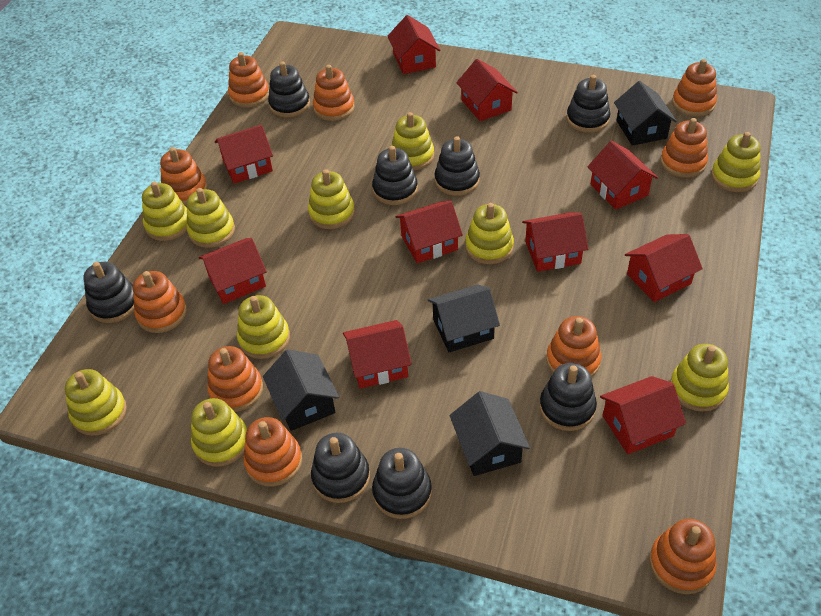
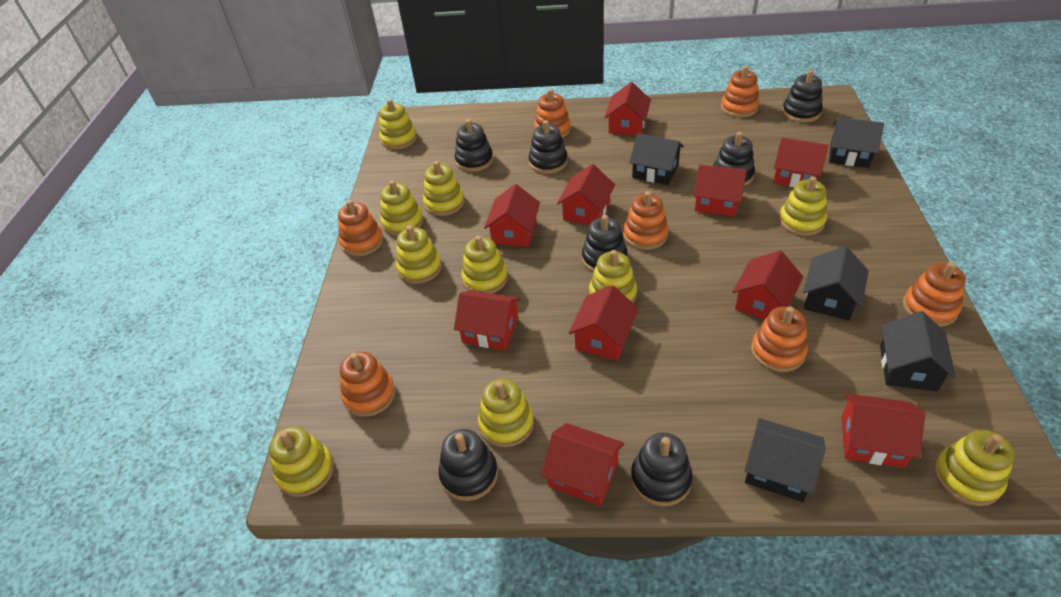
black house: [263,349,339,431] [428,284,500,352] [450,391,530,476] [614,81,677,146] = 4 -> [629,133,684,185] [744,418,826,502] [803,246,869,321] [829,117,884,168] [880,311,956,391] = 5
black stacking toy: [83,262,134,323] [268,62,310,117] [311,433,370,503] [372,146,418,205] [372,448,432,519] [435,136,480,196] [539,363,597,431] [567,75,610,133] = 8 -> [439,429,498,501] [455,119,493,172] [529,120,568,174] [582,215,628,272] [631,432,693,506] [713,132,755,186] [782,70,823,122] = 7
orange stacking toy: [133,271,187,333] [160,147,207,205] [207,346,263,412] [228,52,269,108] [243,417,302,487] [313,65,355,121] [546,316,601,377] [649,519,717,594] [660,118,708,178] [672,59,717,117] = 10 -> [338,200,383,256] [340,351,396,417] [534,89,571,138] [623,191,668,250] [721,66,759,117] [751,306,808,372] [903,262,966,327] = 7

